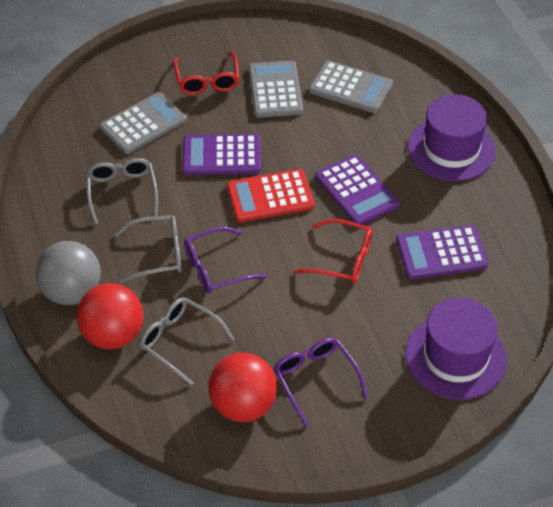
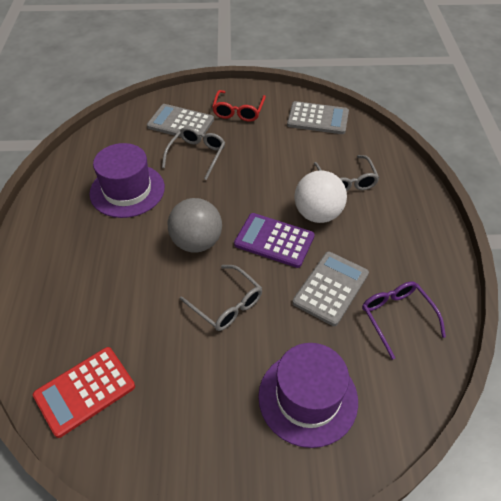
purple calculator: [183,134,261,175] [315,155,399,225] [396,225,489,279] = 3 -> [234,213,315,268] = 1
purple glasses: [184,227,267,294] [273,338,368,426] = 2 -> [362,281,446,360] = 1
red ball: [77,283,143,349] [208,353,277,422] = 2 -> none = 0
red glasses: [173,52,239,95] [294,219,373,284] = 2 -> [212,90,266,122] = 1
white ball: none = 0 -> [294,170,347,223] = 1

